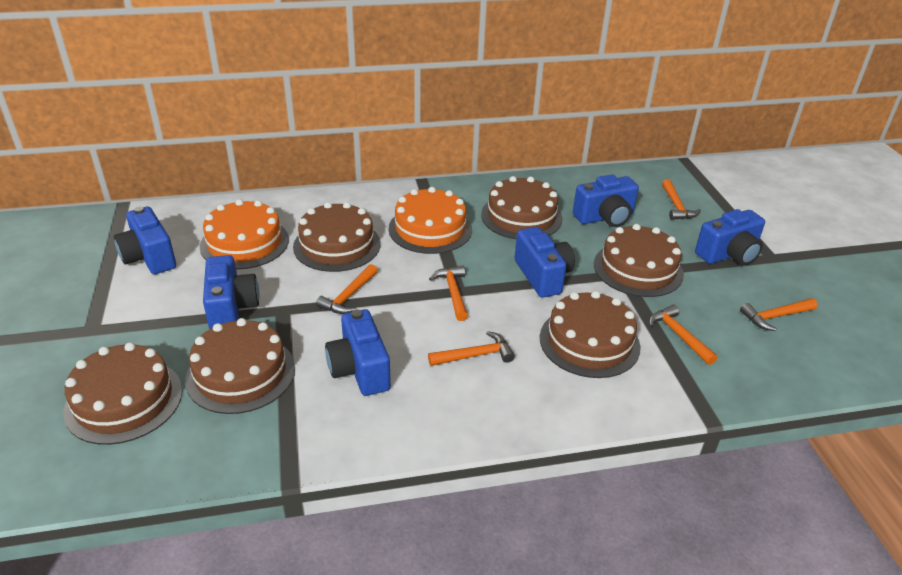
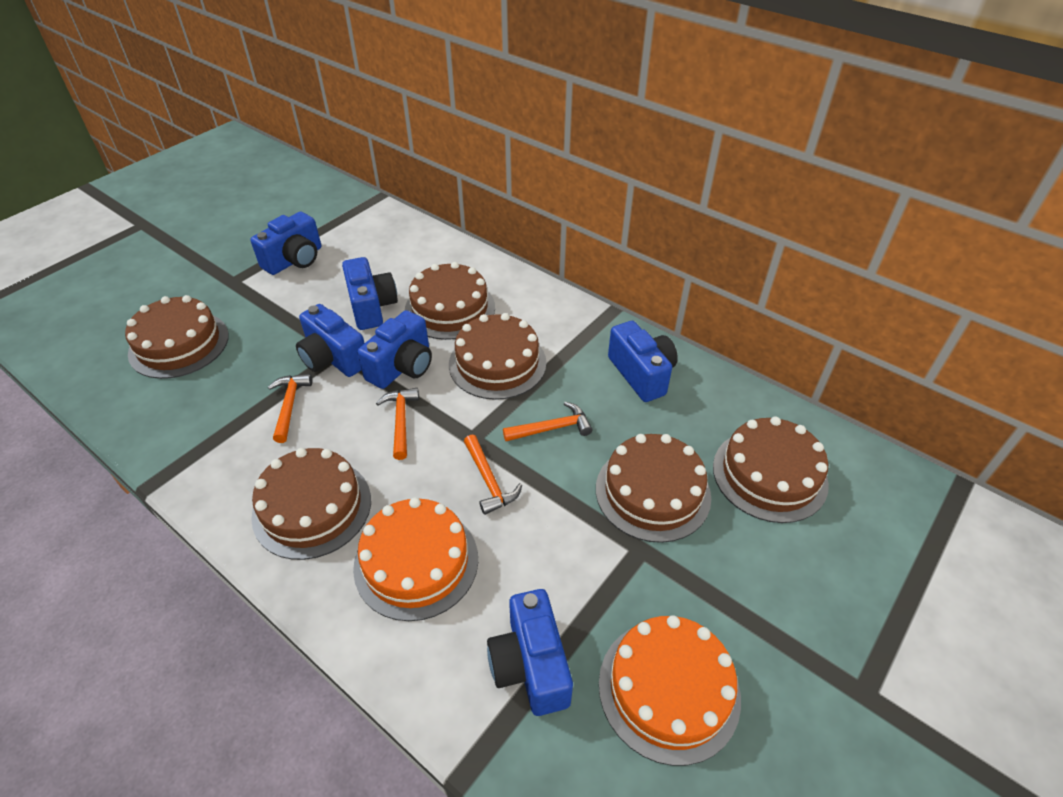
orange hammer: [316,264,378,314] [428,331,515,366] [429,266,468,321] [649,305,718,365] [662,179,701,220] [740,298,817,331] = 6 -> [268,374,312,443] [376,388,419,460] [464,435,522,515] [503,402,593,441] = 4

